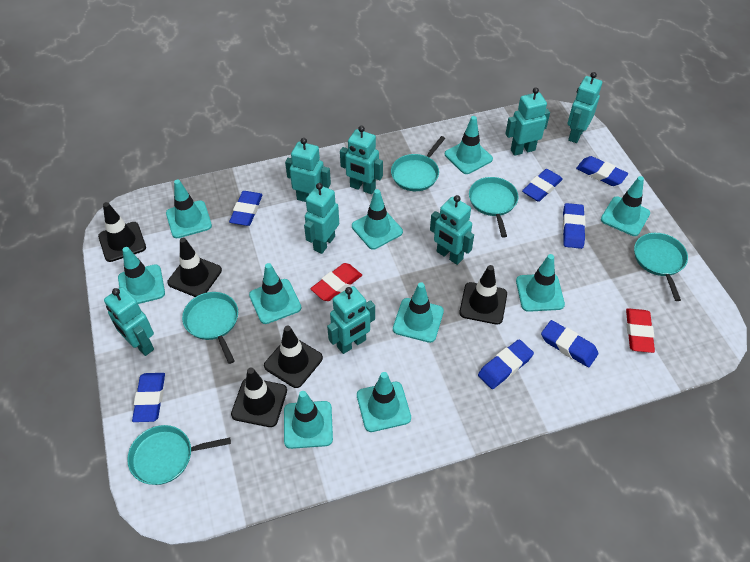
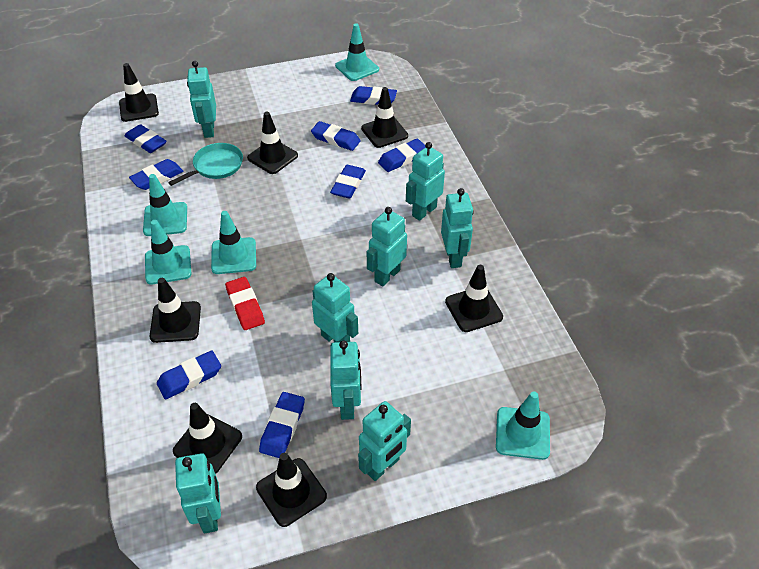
black traffic cone: [98,202,146,262] [167,238,222,297] [231,368,287,427] [264,325,323,388] [459,265,507,325] = 5 -> [119,63,159,122] [150,278,201,343] [173,403,242,474] [247,112,298,174] [256,453,327,527] [361,87,408,148] [445,265,503,332] = 7
blue eraser: [132,373,165,422] [229,191,263,226] [478,339,534,389] [522,169,563,202] [541,320,599,367] [562,203,586,249] [576,156,628,186] = 7 -> [125,124,167,153] [129,159,183,190] [157,350,221,400] [259,392,305,458] [311,121,361,151] [330,165,366,198] [350,86,397,105] [378,139,425,172] = 8
red eraser: [310,263,362,301] [626,308,655,353] = 2 -> [225,277,265,330] = 1
turquoise pan: [127,425,231,485] [182,292,238,364] [391,136,445,191] [469,177,519,238] [634,233,688,301] = 5 -> [168,143,243,186] = 1
turquoise traffic cone: [118,247,165,304] [166,179,212,238] [249,263,301,324] [284,391,333,449] [352,189,403,250] [357,372,411,432] [393,282,444,343] [445,116,493,174] [516,254,565,312] [601,176,650,236] = 10 -> [143,174,187,236] [145,220,192,284] [211,211,256,274] [335,24,379,81] [496,391,550,460] = 5

